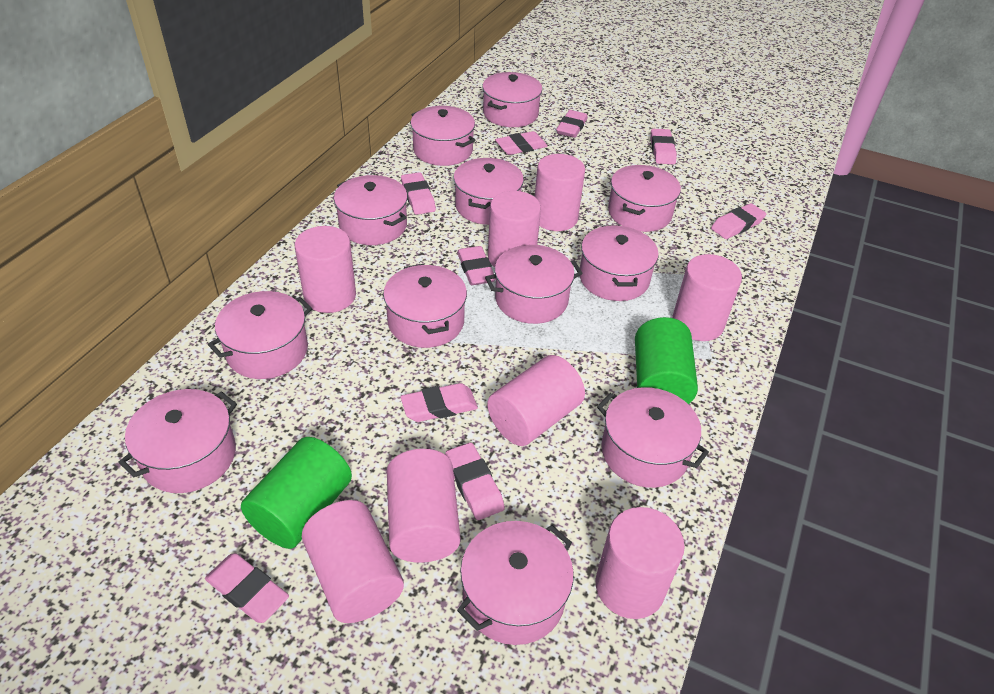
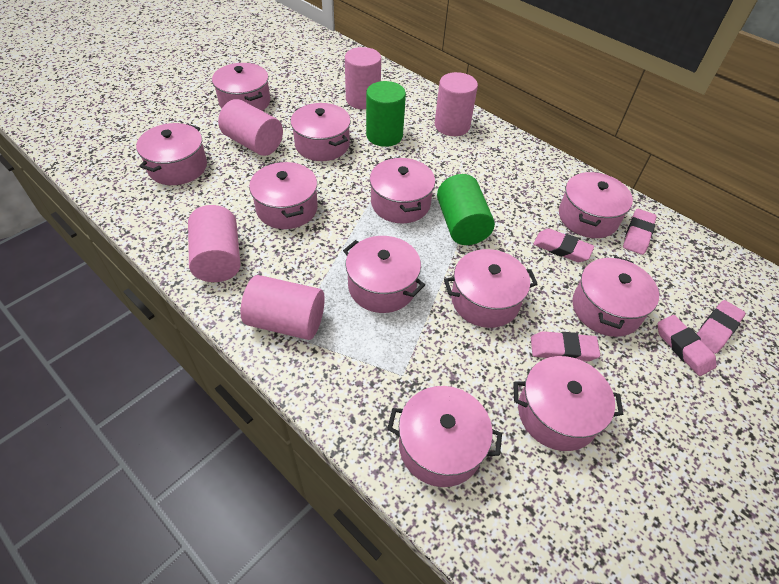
pink cylinder: [295,226,356,313] [302,500,404,623] [387,449,460,563] [487,355,585,446] [488,191,541,267] [535,154,585,231] [596,507,685,619] [672,254,742,341] = 8 -> [188,205,241,282] [218,99,283,156] [241,275,325,340] [345,47,381,109] [435,72,478,136] = 5
pink eraser: [205,553,289,623] [400,383,478,422] [401,172,436,215] [445,442,505,520] [457,246,496,285] [495,131,548,155] [556,110,588,138] [650,129,677,164] [711,203,766,239] = 9 -> [531,331,600,362] [533,229,594,262] [623,209,657,255] [657,315,717,376] [697,300,746,354] = 5
pink pot: [118,389,237,493] [208,291,313,379] [334,175,408,245] [383,264,467,348] [411,106,476,166] [454,158,524,225] [457,521,574,645] [482,72,542,127] [485,245,582,324] [580,225,659,301] [597,387,709,488] [608,165,681,232] = 12 -> [136,123,207,185] [212,63,270,111] [249,162,318,229] [290,103,351,161] [343,236,425,313] [370,157,435,223] [387,386,502,487] [444,249,538,328] [513,356,624,451] [559,172,633,238] [572,256,659,337] = 11

